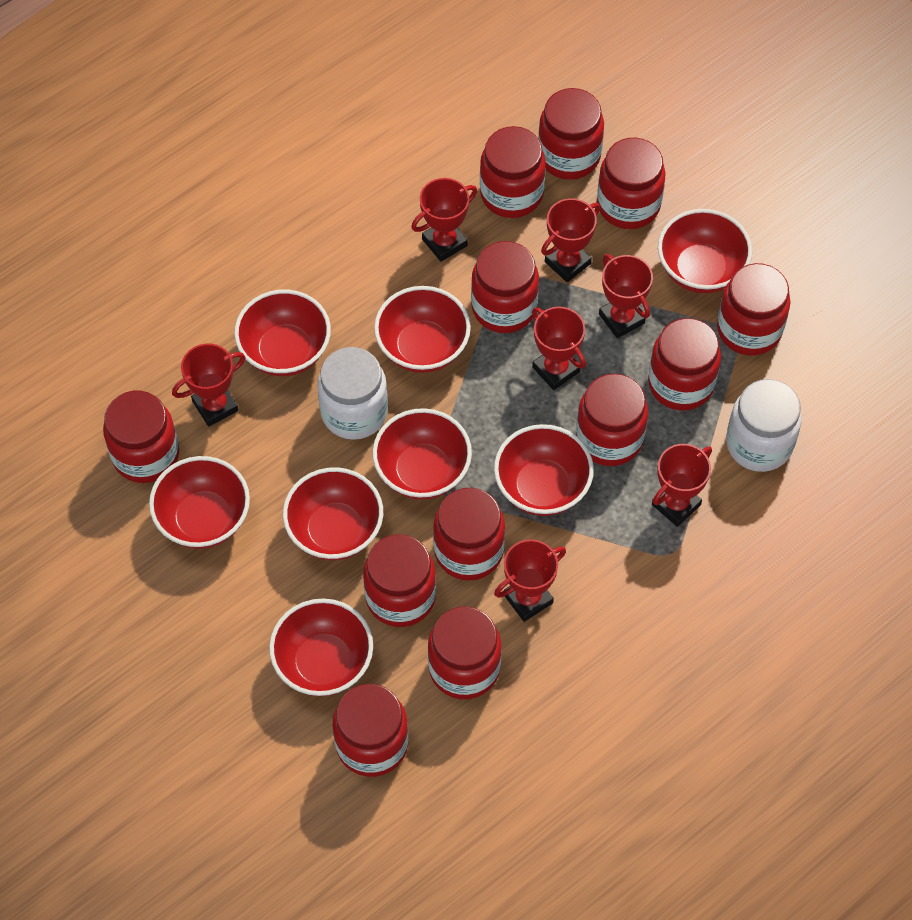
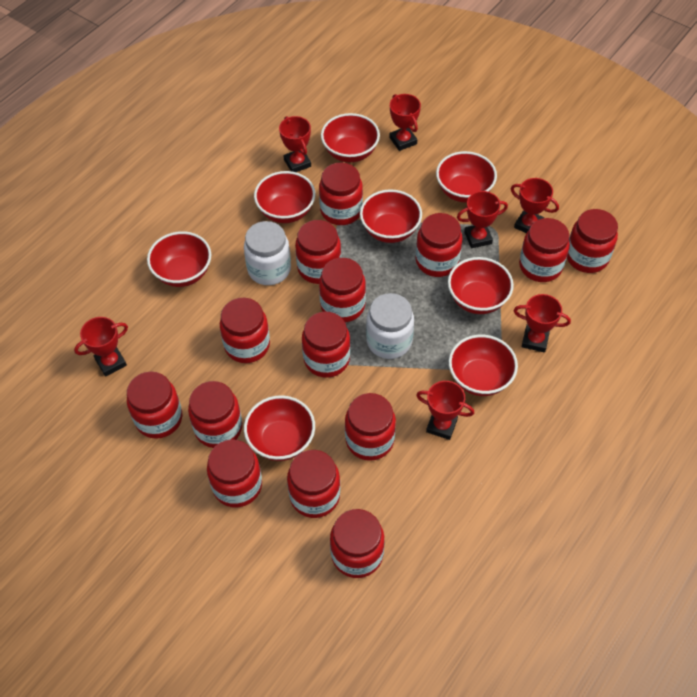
red jar: [103,391,179,483] [333,684,408,777] [363,534,436,627] [428,606,501,699] [433,488,505,581] [471,241,539,333] [480,126,546,218] [538,88,604,180] [576,374,648,466] [597,138,665,229] [648,318,721,411] [717,263,791,356] = 12 -> [127,372,182,439] [188,381,242,448] [207,439,262,508] [220,298,270,363] [287,450,340,518] [295,220,341,284] [302,312,350,378] [319,163,363,225] [319,258,366,322] [330,509,385,578] [345,393,396,461] [416,213,462,277] [519,218,570,282] [567,209,618,273] = 14

